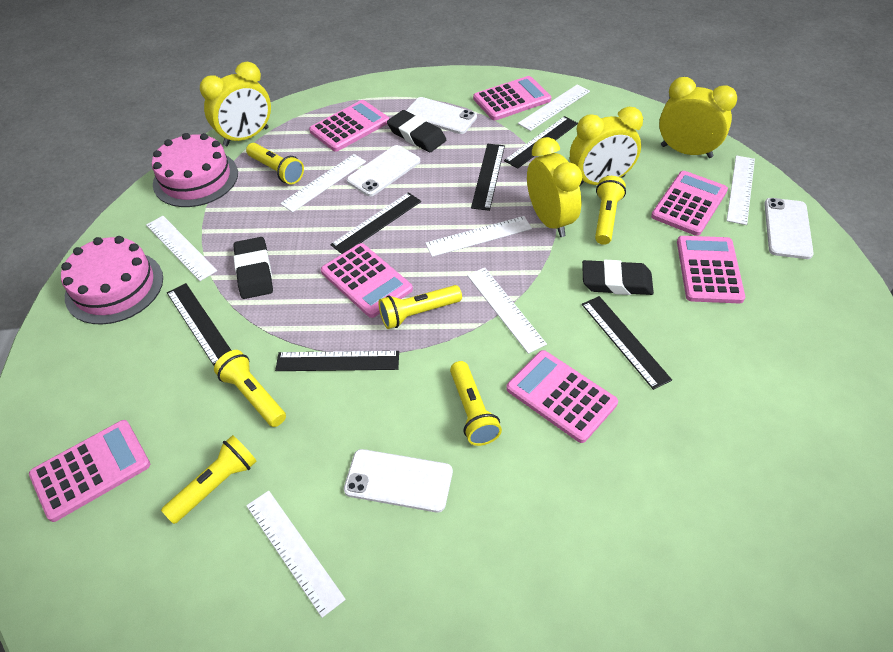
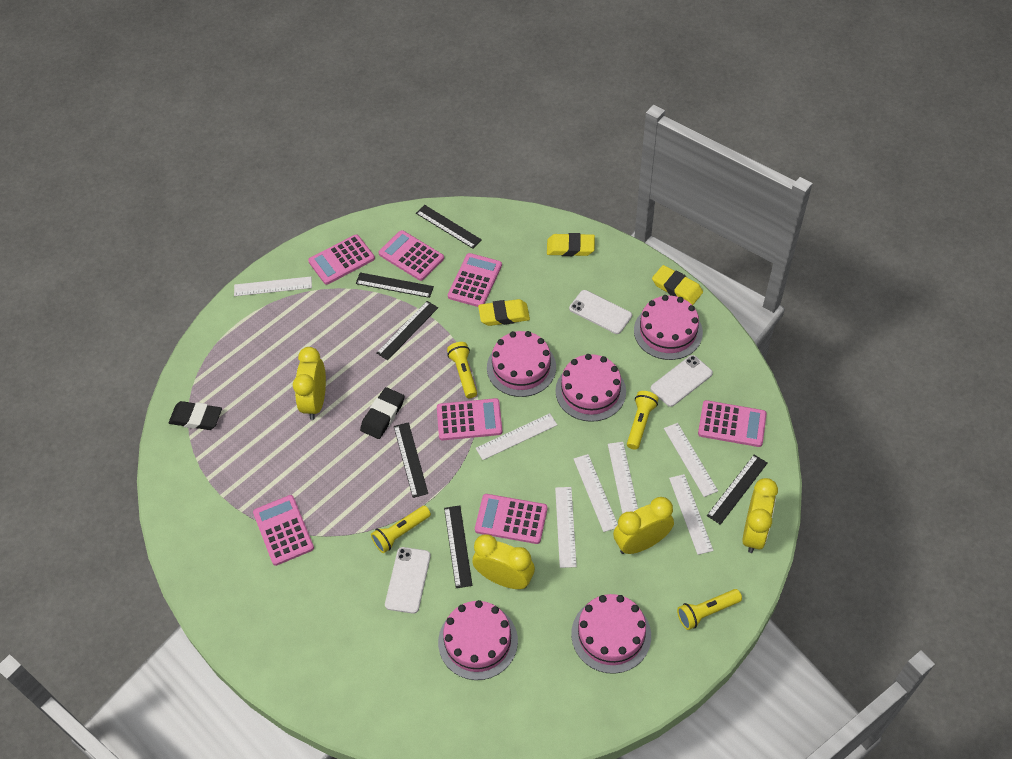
black eraser: [234,237,273,299] [387,110,446,152] [582,260,654,295] = 3 -> [169,401,222,430] [360,387,404,439] = 2
pink cake: [61,236,163,325] [152,133,238,207] = 2 -> [438,600,518,680] [487,331,556,397] [555,354,626,422] [571,594,651,674] [634,295,703,360] = 5
white phone: [344,449,453,513] [347,145,420,196] [406,97,477,134] [764,198,814,259] = 4 -> [385,547,431,614] [569,290,632,334] [650,355,713,407] = 3
yellow eraser: none = 0 -> [478,299,530,326] [547,233,595,256] [652,265,703,305] = 3
yellow flashlight: [161,435,257,524] [214,350,286,427] [246,143,304,184] [379,285,462,329] [450,361,502,446] [595,176,626,245] = 6 -> [371,506,431,553] [447,342,477,398] [627,391,659,450] [677,589,742,630] = 4

